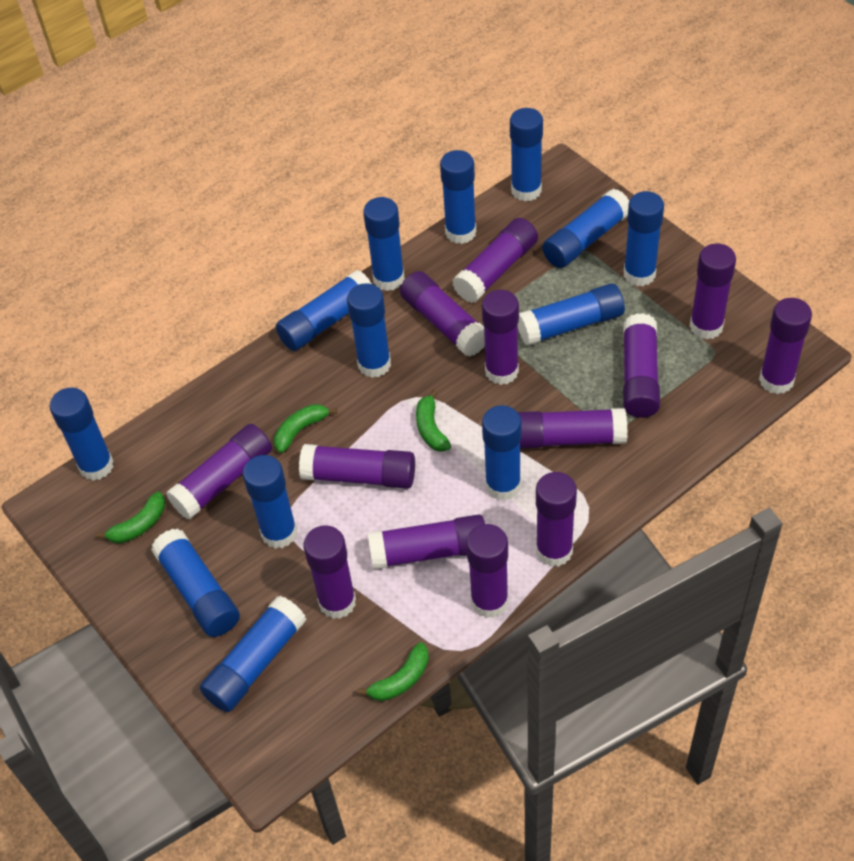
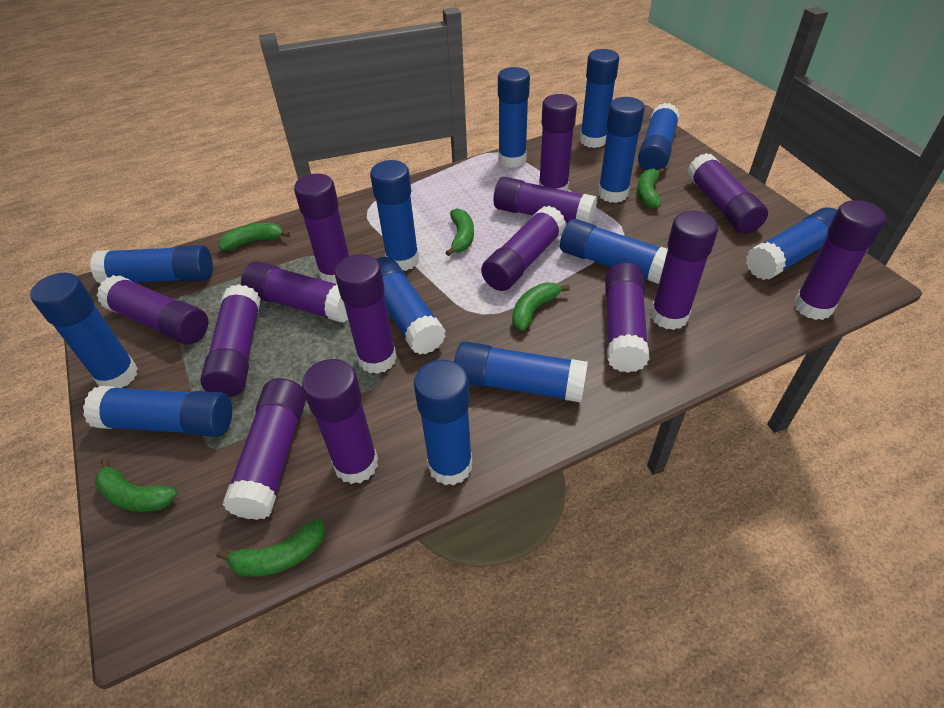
green banana: [96,492,165,544] [274,404,337,453] [357,642,429,701] [416,389,451,452] = 4 -> [95,458,177,512] [216,519,325,577] [219,223,290,250] [445,208,474,256] [512,282,570,331] [637,168,664,209] = 6
purple glue stick: [166,424,272,520] [299,444,415,489] [303,525,356,619] [368,514,485,570] [400,271,485,357] [452,218,538,303] [466,524,508,618] [482,290,519,385] [517,408,627,449] [536,472,577,567] [623,313,660,418] [690,243,736,340] [759,298,812,394] = 13 -> [97,275,208,345] [200,284,261,397] [222,378,306,520] [241,261,348,323] [294,174,349,284] [302,359,378,484] [335,254,397,374] [481,206,566,291] [494,177,597,224] [539,94,577,191] [605,262,649,373] [651,211,718,330] [687,153,768,234] [794,200,886,320] = 14

